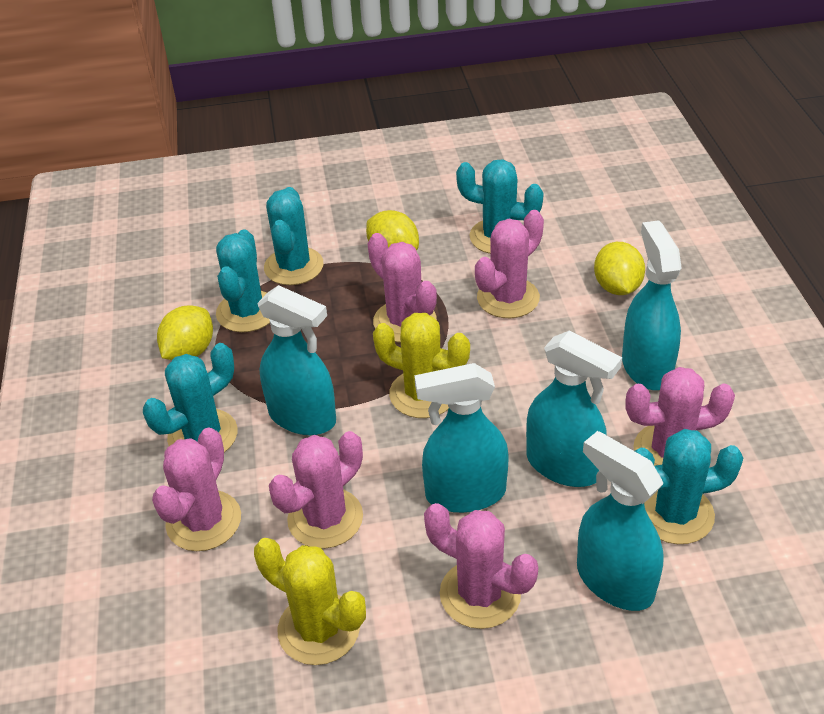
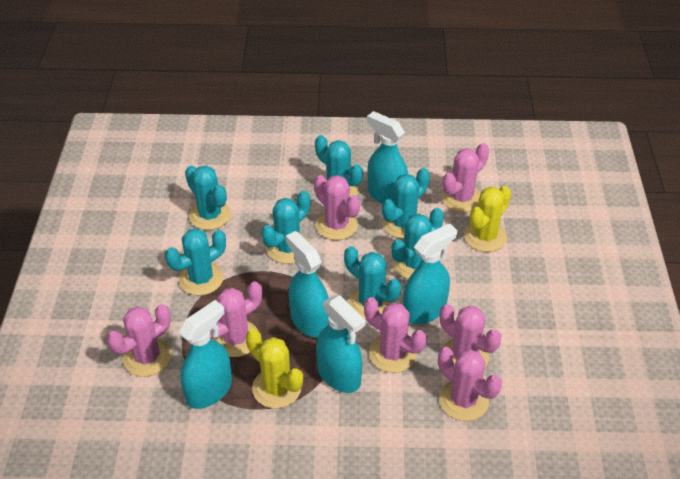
pink cactus: [152,427,241,551] [269,431,363,549] [367,233,437,343] [424,503,538,629] [475,210,544,318] [625,367,735,466] = 6 -> [107,304,171,377] [210,281,262,357] [314,175,360,240] [364,297,427,373] [438,347,502,421] [440,304,501,367] [441,143,489,212] = 7
turquoise cactus: [143,343,237,452] [216,230,270,332] [264,187,324,285] [456,160,544,254] [635,429,743,544] = 5 -> [165,228,226,295] [185,165,231,230] [261,191,311,264] [315,135,363,196] [344,246,401,319] [382,168,430,239] [392,208,444,279] = 7
yellow lemon: [157,305,213,360] [366,210,419,250] [594,242,645,295] = 3 -> none = 0

